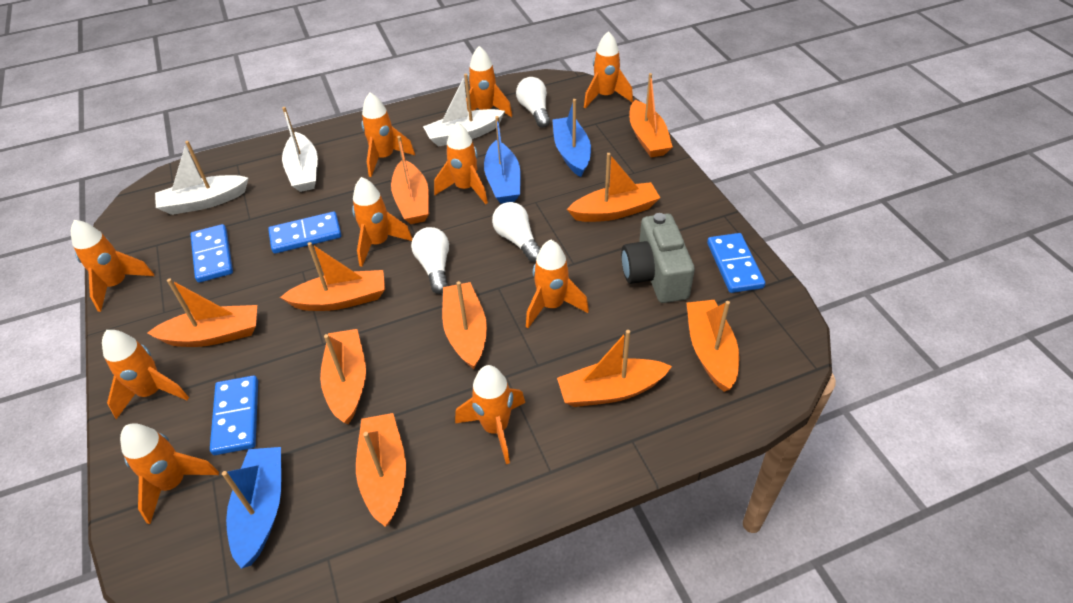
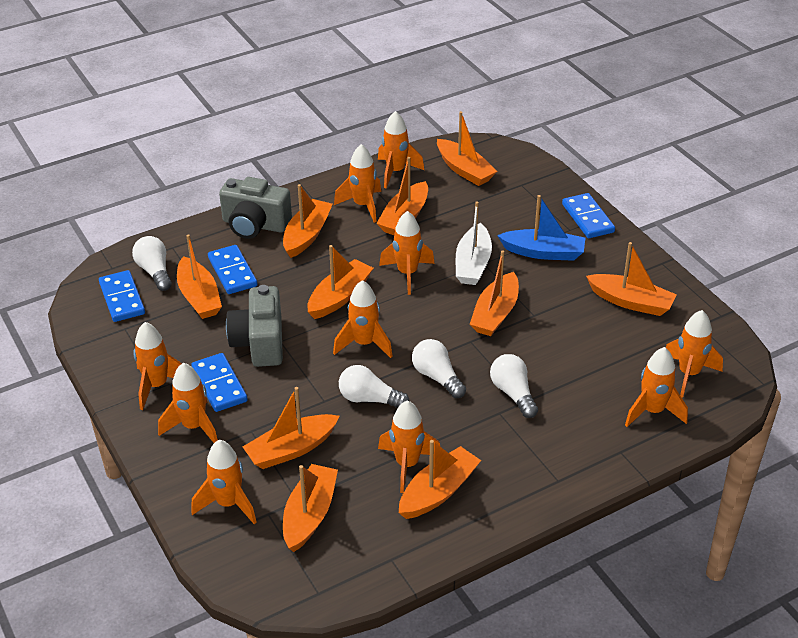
blue boat: [222,447,281,569] [484,116,521,204] [552,99,591,177] = 3 -> [497,195,585,261] = 1
grey camera: [621,213,695,303] = 1 -> [219,177,292,239] [226,285,283,367] = 2
white boat: [155,141,249,215] [282,107,318,192] [423,74,505,147] = 3 -> [456,202,492,285] = 1
white light bulb: [411,227,449,294] [492,202,540,262] [516,77,550,128] = 3 -> [132,236,172,291] [339,365,409,407] [412,339,466,398] [490,354,538,418] = 4

